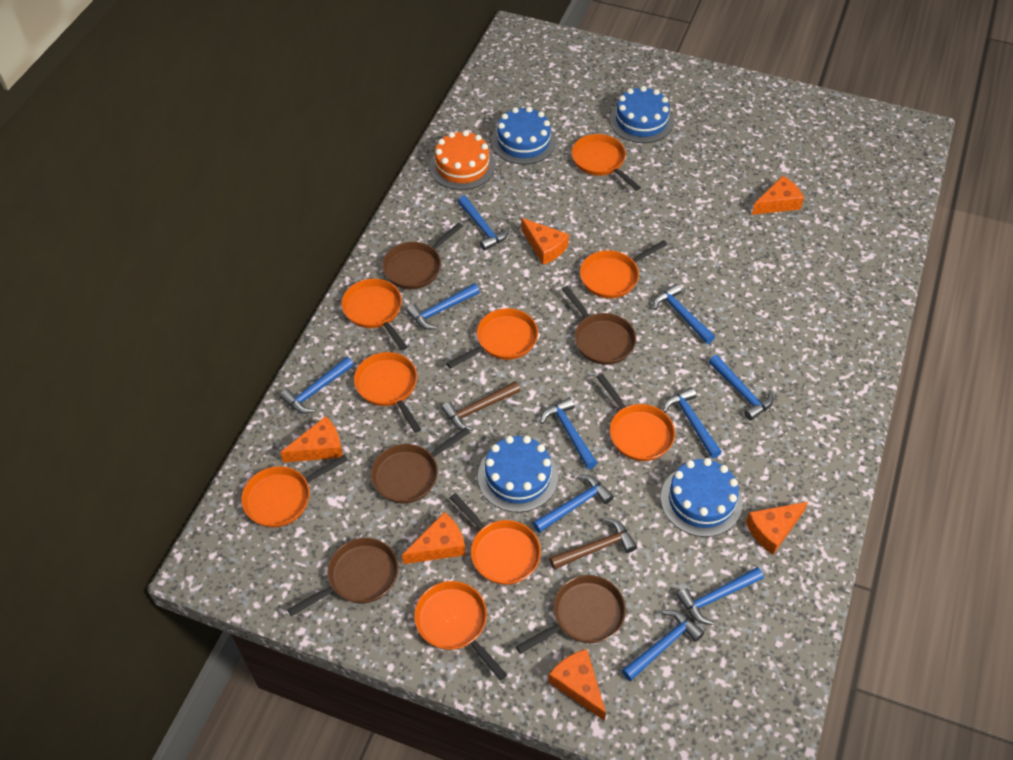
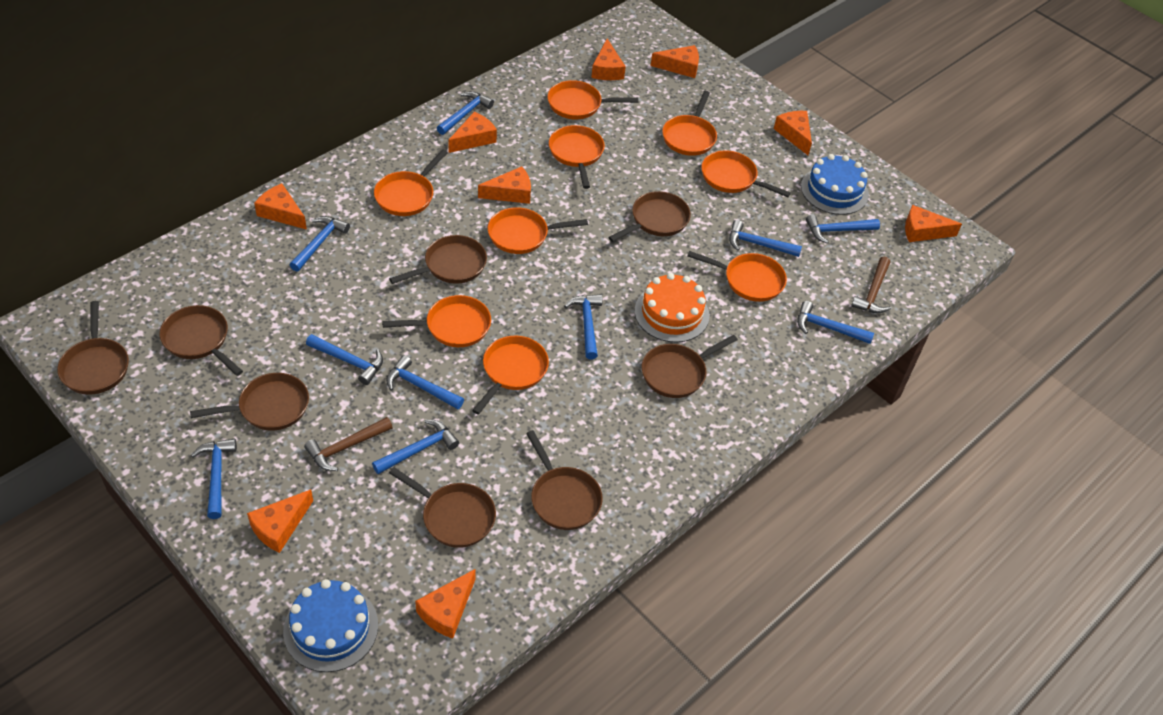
blue cake: [478,436,558,513] [492,107,556,165] [610,86,673,143] [661,458,743,537] = 4 -> [283,579,378,672] [801,154,869,215] = 2
brown pan: [287,538,399,616] [371,427,470,504] [382,222,463,289] [516,575,626,654] [562,286,636,365] = 5 -> [57,301,129,395] [160,305,243,376] [190,373,309,431] [389,235,487,284] [389,467,496,548] [526,430,603,530] [608,191,691,242] [642,335,738,398] = 8
orange cheese: [280,416,343,463] [402,512,466,564] [521,218,569,265] [548,649,606,721] [746,502,808,555] [752,176,804,215] = 6 -> [247,489,313,553] [254,183,307,230] [415,569,476,639] [448,112,497,153] [478,166,531,204] [591,39,626,80] [651,45,699,78] [774,111,812,155] [905,205,962,242] = 9

